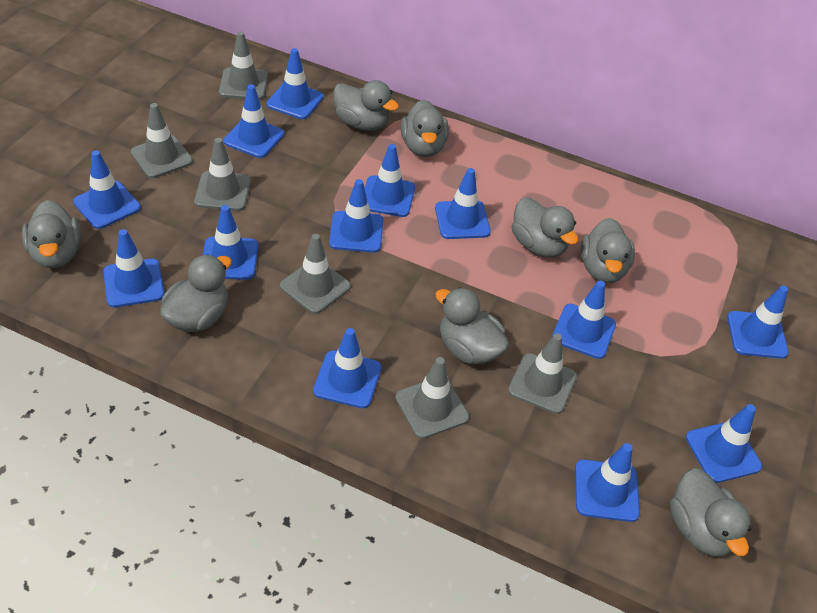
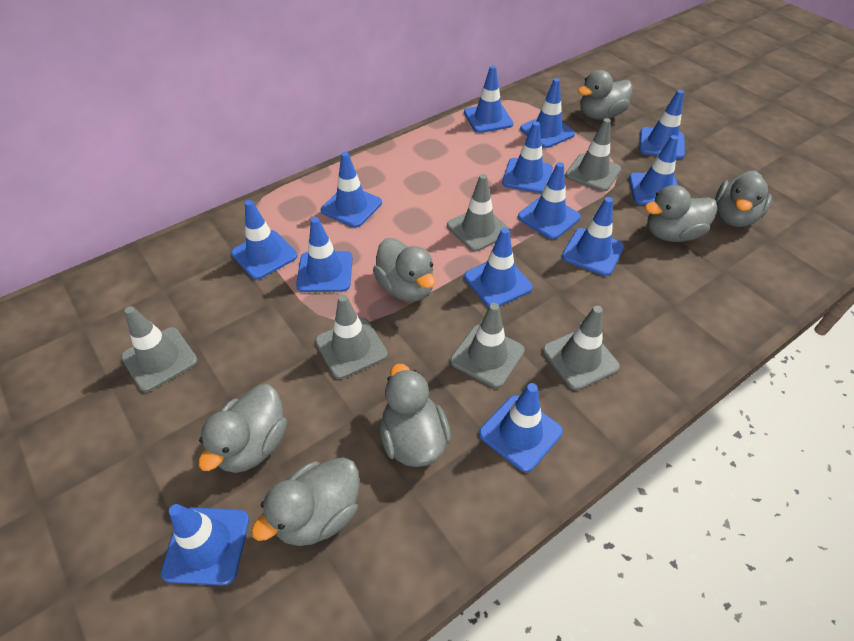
grey duck: [22,200,81,268] [160,254,232,332] [333,80,399,131] [401,100,449,157] [435,287,509,364] [512,197,578,258] [581,218,635,283] [670,468,751,556] = 8 -> [199,384,287,473] [251,457,359,546] [373,238,435,302] [379,364,451,467] [578,70,633,120] [645,185,718,242] [715,171,772,227] = 7

